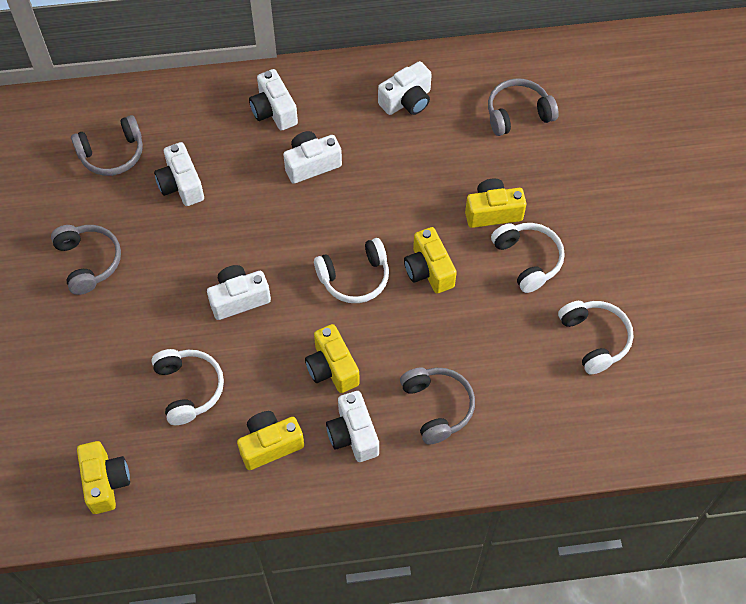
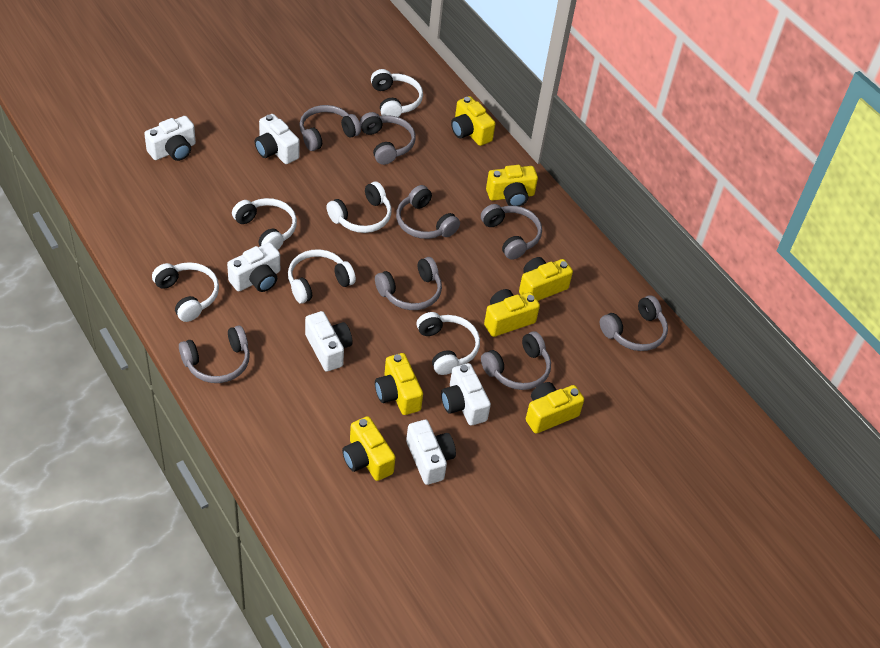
grey headphones: [51,225,121,295] [71,115,143,176] [400,368,475,444] [488,78,559,136] = 4 -> [179,325,250,383] [299,105,361,151] [359,112,416,165] [375,257,442,310] [396,185,460,239] [481,204,542,260] [481,331,551,390] [600,295,668,351] = 8
white headphones: [151,349,224,425] [314,238,389,303] [491,223,565,293] [558,301,633,374] = 4 -> [152,262,219,322] [232,198,297,250] [288,249,356,304] [326,182,392,233] [371,69,423,117] [416,312,480,375] = 6
yellow camera: [77,441,130,514] [237,411,304,470] [305,324,360,393] [404,227,457,293] [465,178,526,228] = 5 -> [342,416,396,481] [375,353,423,415] [451,96,495,146] [484,289,540,337] [486,165,538,207] [519,257,573,301] [526,382,584,434] = 7

